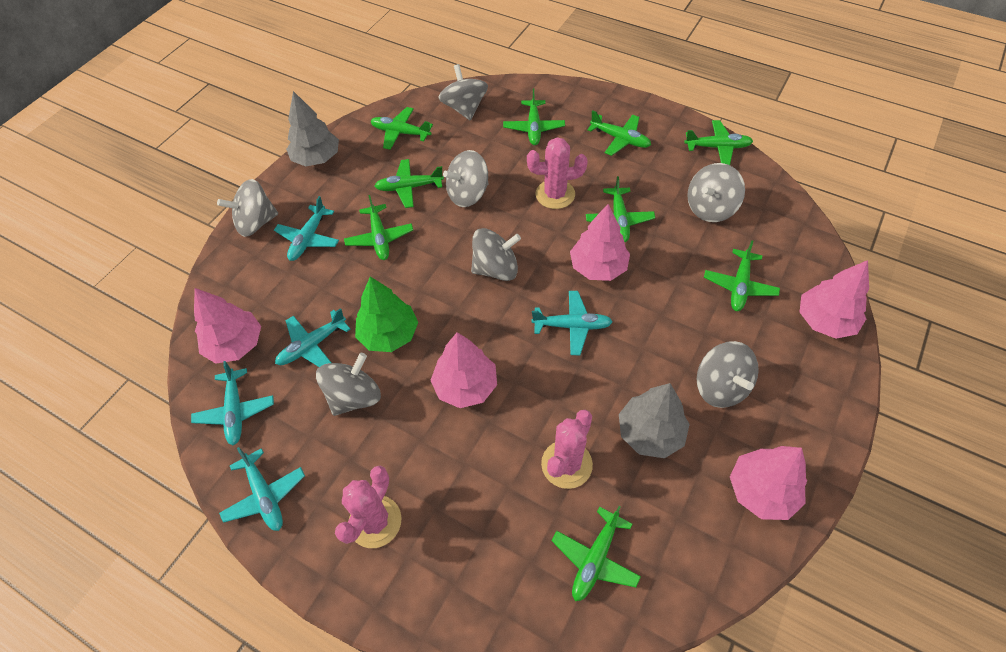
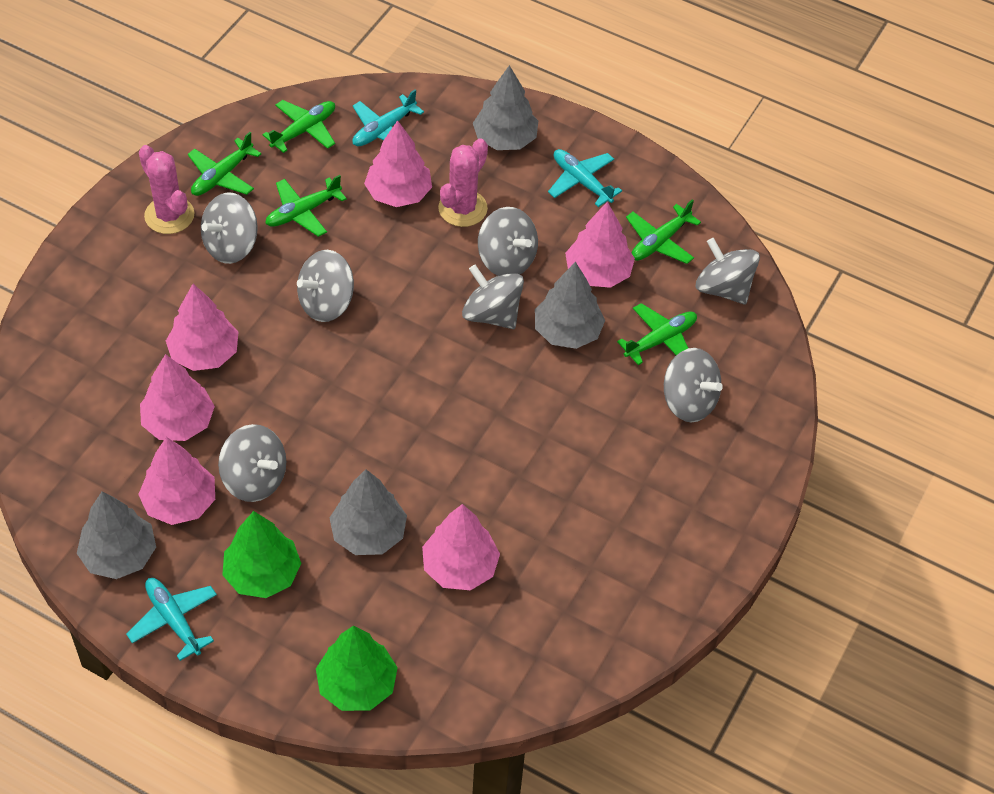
green plane: [344,195,413,260] [371,107,433,150] [375,159,444,208] [503,89,565,145] [552,506,641,601] [586,176,655,242] [587,110,651,156] [684,120,753,165] [704,240,780,311] = 9 -> [188,132,262,196] [263,100,335,153] [265,175,347,237] [617,303,697,365] [626,199,701,264] = 5
green tree: [355,277,418,352] = 1 -> [222,511,301,598] [316,626,398,711] = 2
grey tree: [286,91,339,166] [619,383,690,458] = 2 -> [77,491,156,579] [330,469,407,555] [473,65,538,150] [535,262,605,349] = 4
pink cactus: [335,466,401,548] [527,137,588,209] [541,410,593,489] = 3 -> [139,145,195,234] [438,138,488,227] = 2
pink tree: [194,288,261,363] [430,332,497,408] [570,204,630,281] [730,446,807,520] [800,260,869,339] = 5 -> [138,437,215,525] [140,354,215,441] [166,284,238,371] [364,120,432,207] [422,504,500,590] [565,201,635,288] = 6
turquoise plane: [191,361,274,445] [219,447,305,531] [274,196,339,261] [275,308,350,367] [532,291,613,355] = 5 -> [126,578,217,661] [352,90,424,146] [548,149,622,207] = 3

